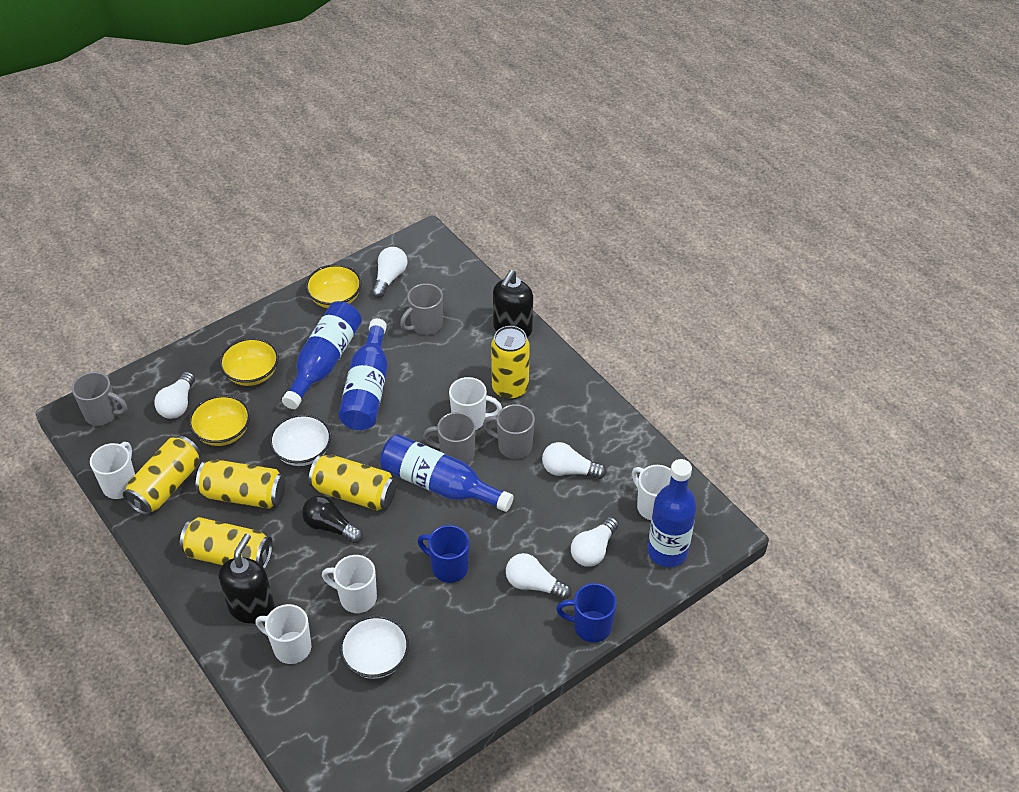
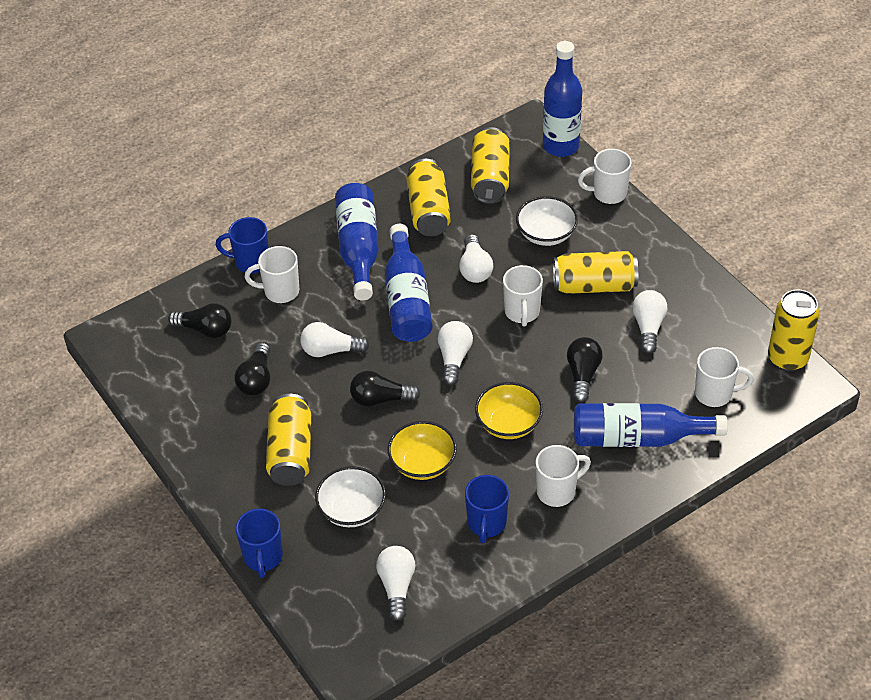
black light bulb: [302,495,363,543] = 1 -> [168,303,232,338] [234,342,270,396] [350,371,421,407] [567,337,603,403] = 4
black soap dispenser: [219,534,275,624] [493,270,533,337] = 2 -> none = 0
blue mug: [417,525,469,583] [556,583,617,642] = 2 -> [216,217,269,274] [235,509,283,578] [465,475,509,543] = 3
grey mug: [72,372,127,426] [400,283,443,335] [423,412,476,464] [483,404,535,459] = 4 -> none = 0
yellow bowl: [189,395,250,446] [219,338,279,386] [305,264,362,308] = 3 -> [388,421,457,480] [475,382,543,439] = 2

